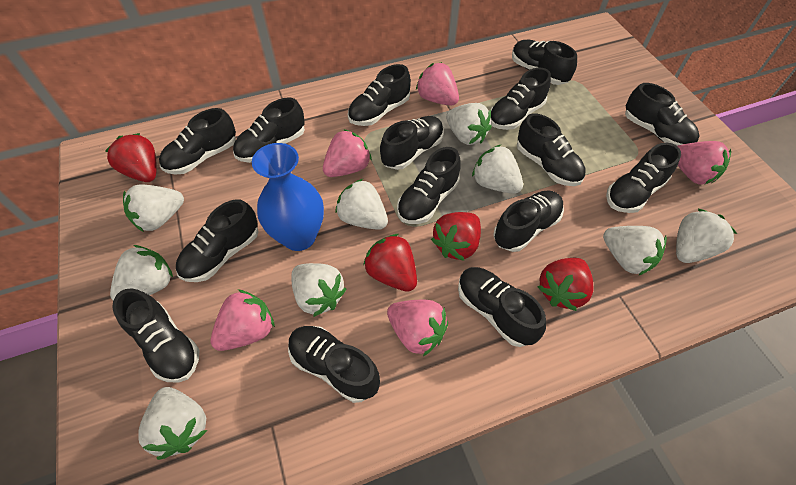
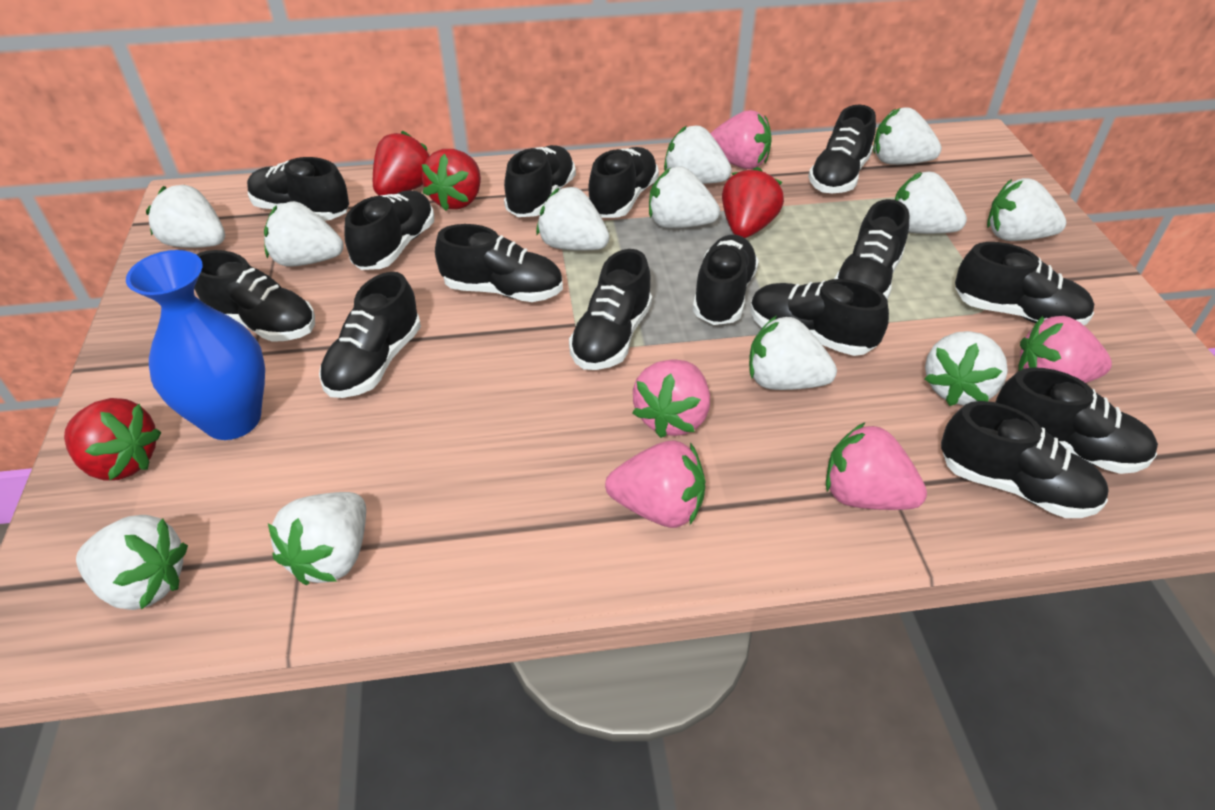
white strawberry: [110,245,173,300] [123,184,184,232] [138,387,208,460] [291,263,346,317] [335,179,388,230] [446,103,492,145] [472,145,523,194] [603,226,667,276] [676,209,737,263] = 9 -> [76,515,188,610] [146,185,225,248] [264,201,344,267] [268,492,366,585] [536,187,610,250] [649,166,720,228] [664,125,732,184] [749,315,837,390] [873,107,942,165] [895,172,967,234] [925,331,1008,406] [987,178,1066,241] = 12

